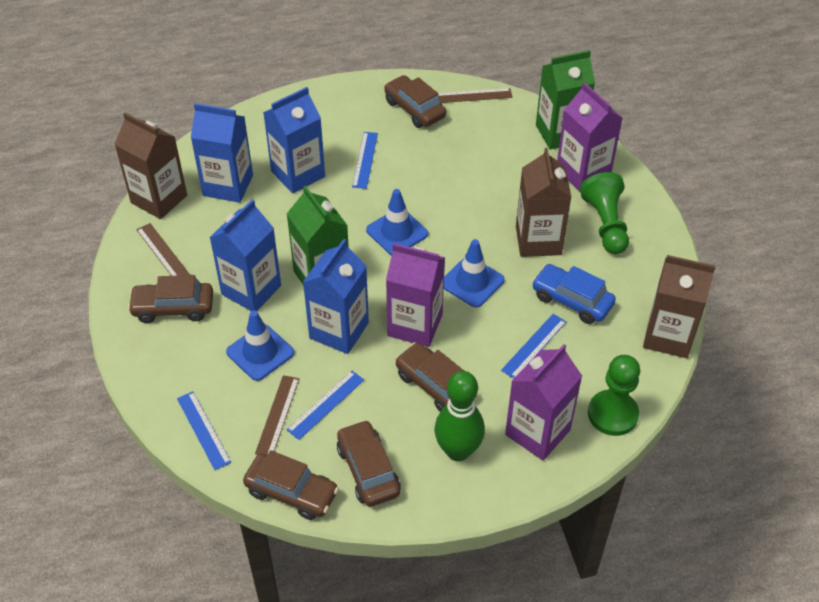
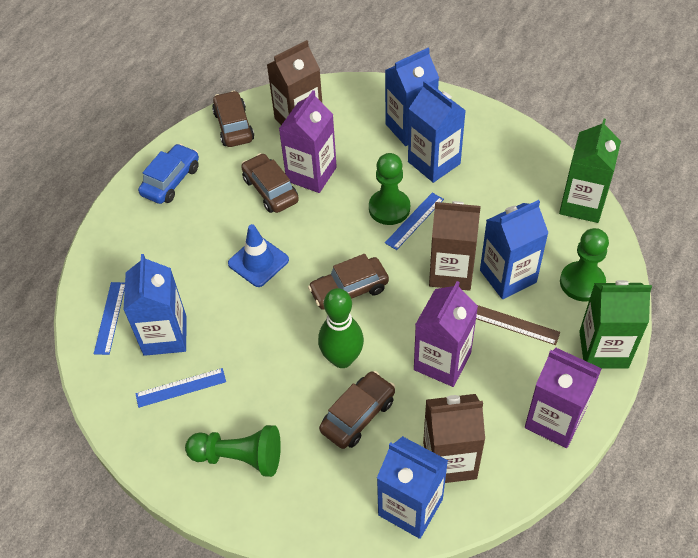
blue carton: [191,103,253,203] [209,199,281,311] [263,87,325,193] [303,239,369,354] = 4 -> [123,254,187,356] [377,436,448,539] [385,48,439,146] [408,81,466,183] [480,200,548,299] = 5
blue ruler: [177,391,231,470] [286,371,364,440] [352,132,378,189] [501,314,566,379] = 4 -> [94,282,125,355] [135,368,226,408] [385,193,444,250] = 3
blue traffic cone: [226,311,294,381] [366,189,428,255] [444,239,505,308] = 3 -> [228,224,289,287] = 1
brown car: [128,275,213,323] [243,450,339,520] [337,420,401,507] [384,75,446,128] [395,342,464,412] = 5 -> [212,91,254,147] [241,153,299,213] [308,254,389,310] [319,371,395,449] = 4
brown ruler: [136,223,190,276] [255,375,299,455] [438,88,513,103] = 3 -> [476,305,560,345] = 1
green pawn: [580,172,629,254] [588,355,640,436] = 2 -> [185,425,281,477] [369,153,410,225] [560,228,609,301] = 3

